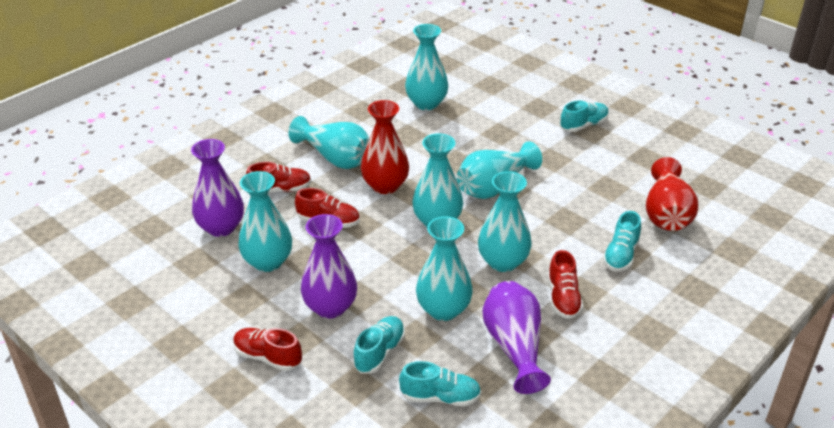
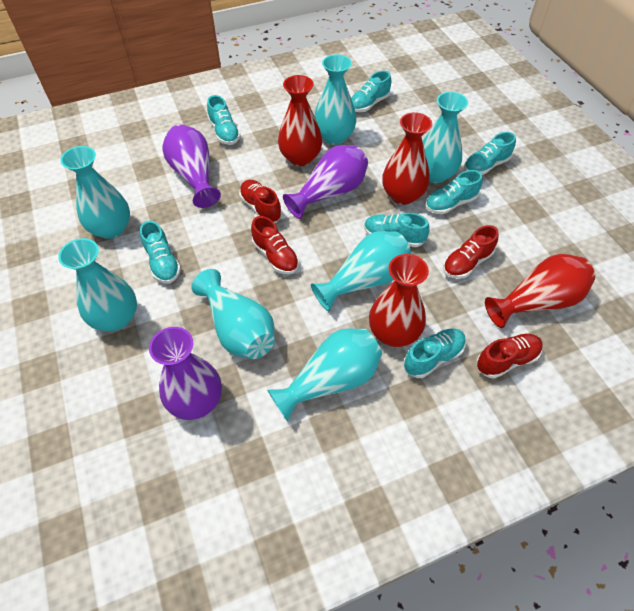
red vase: [361,100,409,194] [646,157,698,231] = 2 -> [278,75,322,166] [369,254,429,347] [382,112,432,205] [485,254,595,328] = 4
turquoise shoe: [353,316,405,373] [399,361,481,407] [560,101,609,132] [603,211,641,272] = 4 -> [140,220,181,284] [207,95,241,145] [351,71,391,112] [364,213,430,247] [403,328,466,378] [425,170,483,214] [464,132,516,175] = 7

